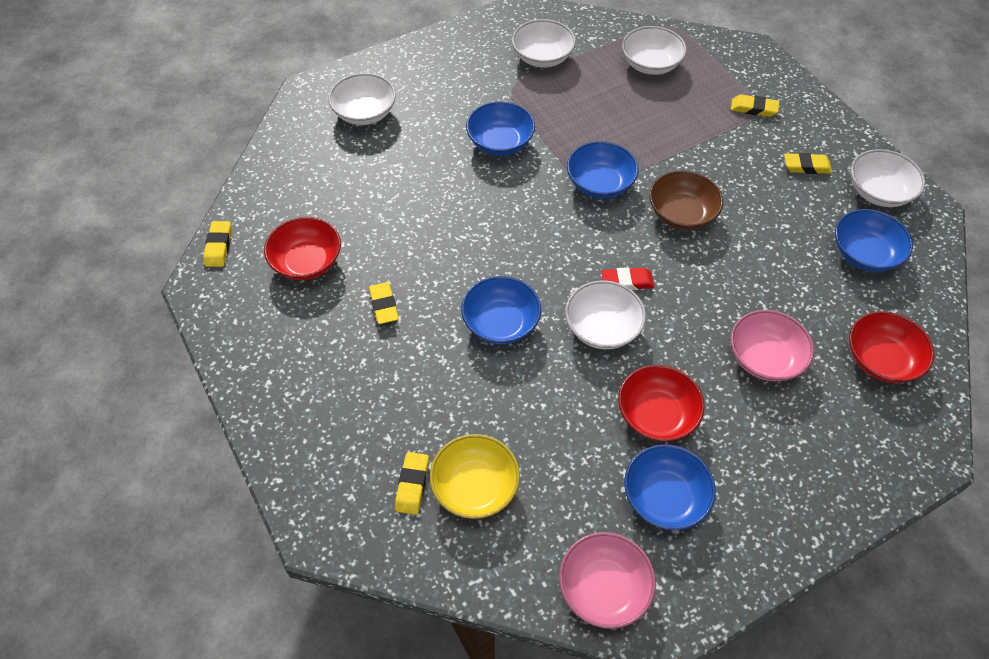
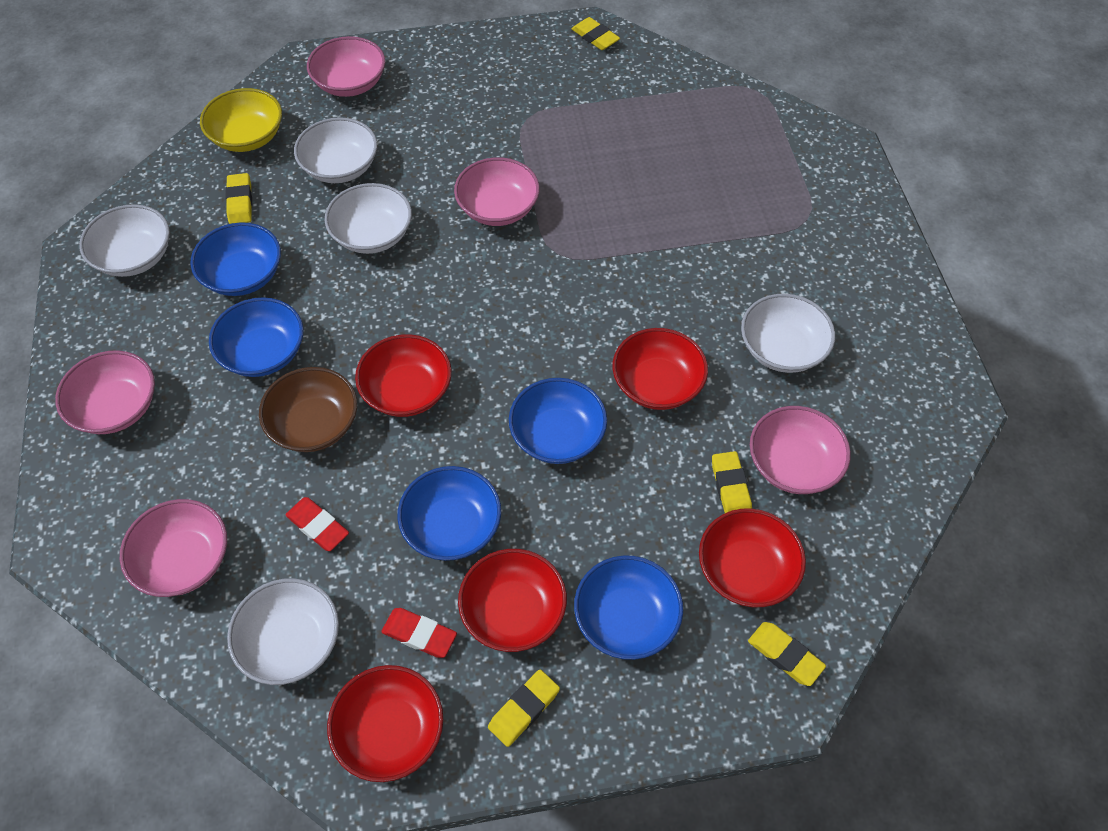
pink bowl: [559,532,656,629] [731,310,814,381] = 2 -> [55,350,155,434] [120,499,227,597] [307,36,385,97] [454,157,540,226] [750,406,851,494] = 5
red bowl: [264,217,341,280] [618,365,705,441] [849,311,934,383] = 3 -> [327,665,443,782] [355,334,452,417] [458,549,567,652] [612,328,708,410] [699,509,806,607] = 5
red eraser: [601,267,654,290] = 1 -> [285,497,349,551] [381,608,457,658] = 2

